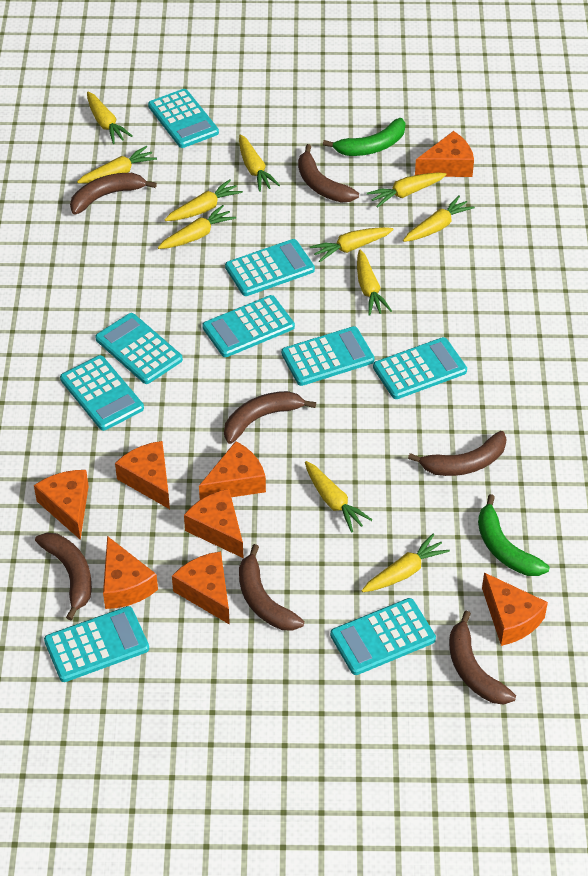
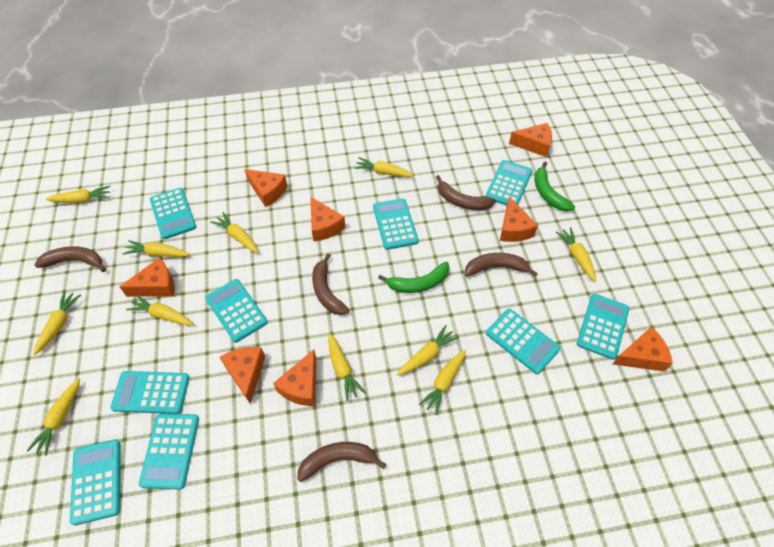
brown banana: [35,533,92,620] [70,173,157,215] [224,391,316,444] [239,544,304,631] [298,144,359,203] [408,431,507,476] [449,611,516,705] = 7 -> [35,246,106,272] [297,442,387,482] [312,253,349,315] [436,175,496,210] [465,253,538,277] = 5

